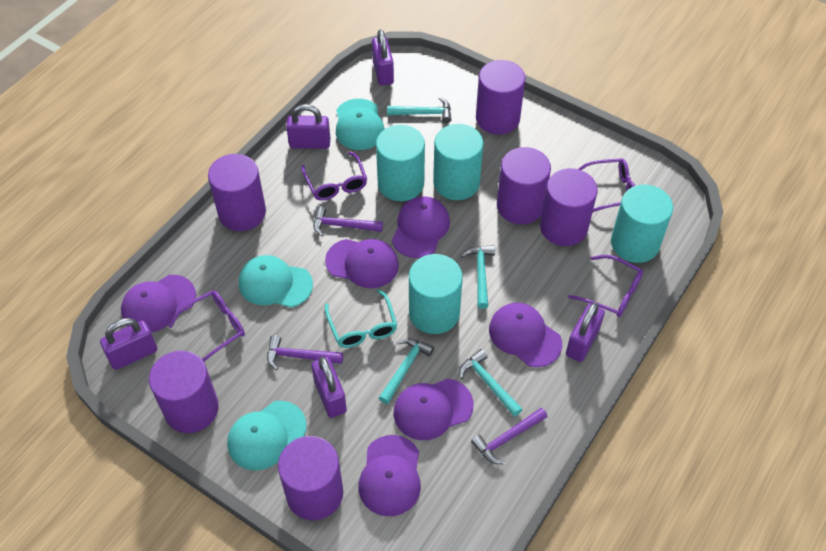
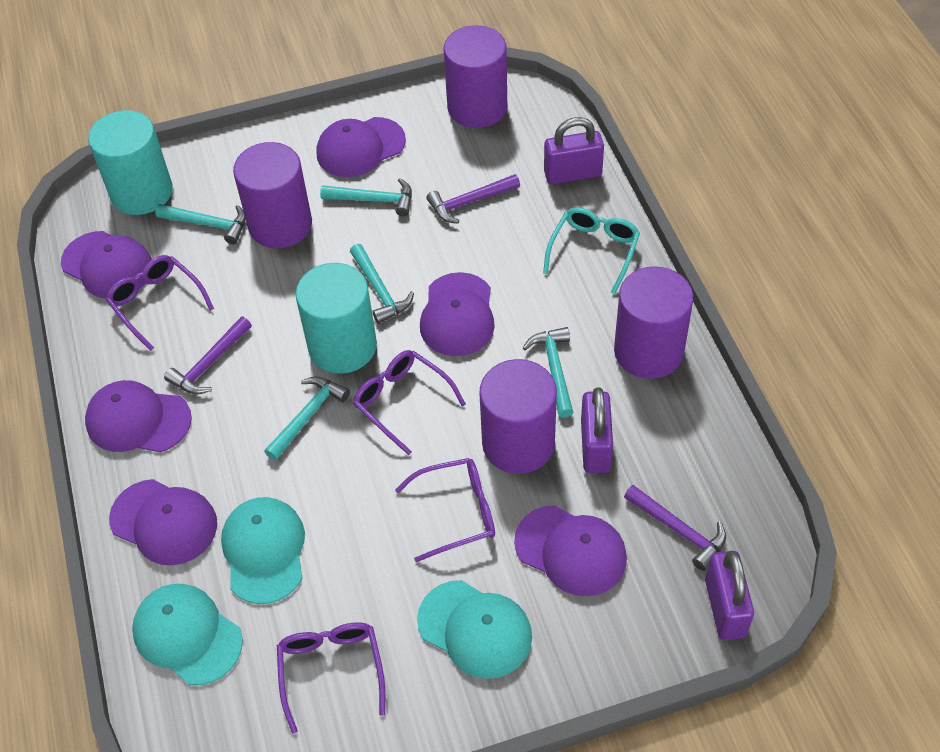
purple cylinder: [149,351,219,433] [208,154,266,231] [278,436,343,520] [476,60,525,134] [497,147,551,224] [540,168,597,246] = 6 -> [233,142,312,249] [444,25,507,128] [479,359,557,474] [614,266,693,379] = 4
purple padlock: [100,318,157,370] [286,104,330,149] [311,357,347,418] [372,30,394,86] [566,303,605,362] = 5 -> [544,117,604,184] [581,387,613,473] [705,551,754,640] = 3
turquoise cylinder: [376,125,425,201] [409,254,463,334] [433,124,483,200] [611,184,673,263] = 4 -> [88,110,173,215] [296,263,377,374] = 2
turquoise hammer: [379,338,434,404] [387,97,451,123] [459,349,523,417] [461,245,495,309] = 4 -> [155,204,246,245] [264,376,350,460] [320,178,412,216] [350,244,414,324] [523,327,573,418] = 5

